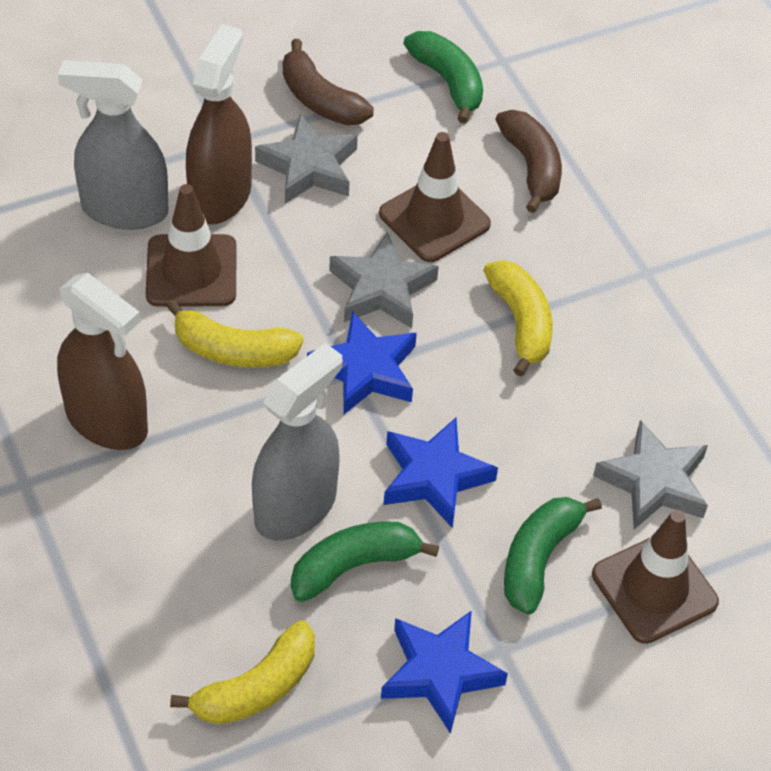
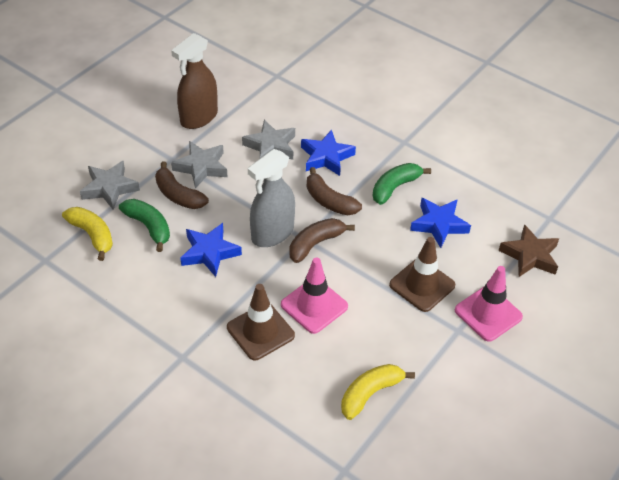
brown banana: [283,39,374,126] [495,110,562,213] = 2 -> [155,161,209,209] [289,218,355,263] [307,167,362,215] = 3
brown spray bottle: [57,272,148,450] [186,24,252,225] = 2 -> [171,33,218,129] = 1
brown star: none = 0 -> [499,224,559,277] = 1
brown traffic cone: [146,184,237,307] [379,132,491,262] [592,510,719,644] = 3 -> [227,284,295,360] [389,237,455,312] = 2
green banana: [291,521,439,602] [404,31,483,123] [504,497,602,614] = 3 -> [119,199,170,252] [372,163,431,205] = 2
grey spray bottle: [58,60,168,230] [252,343,342,541] = 2 -> [248,149,295,247] = 1
pink traffic cone: none = 0 -> [281,258,348,334] [455,266,523,342] = 2
yellow banana: [167,300,304,368] [170,621,315,724] [483,260,553,376] = 3 -> [62,207,113,261] [341,364,415,420] = 2

